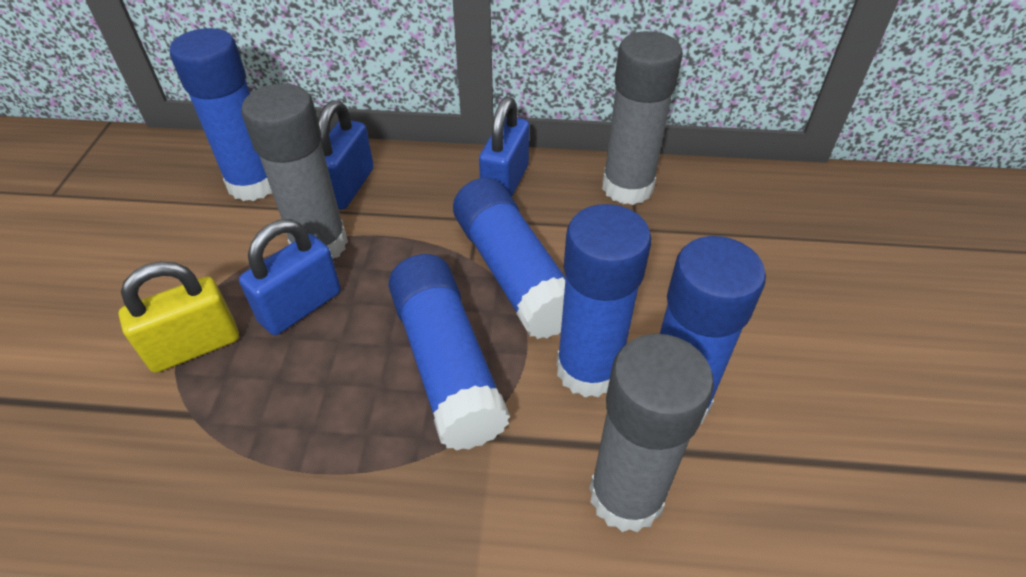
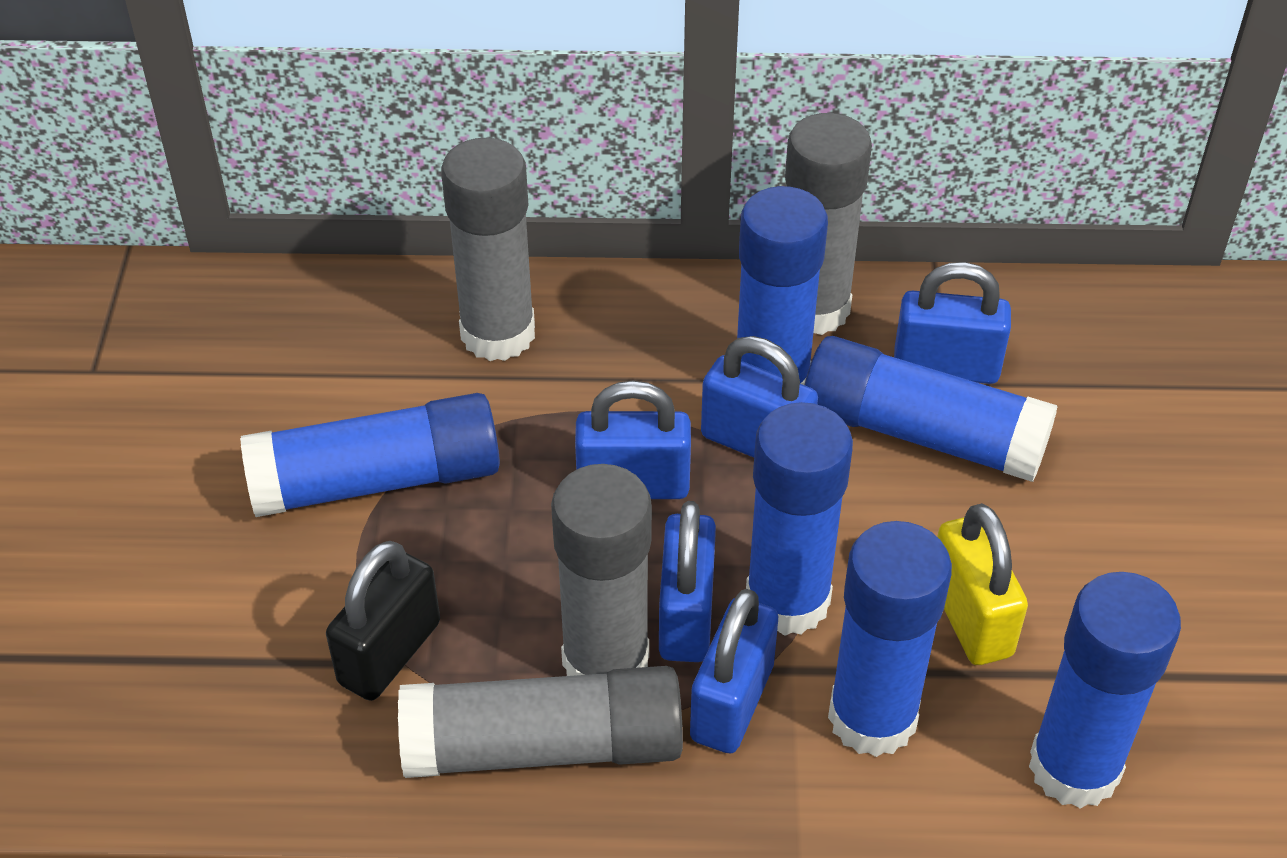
black padlock: none = 0 -> [326,541,440,701] = 1
blue glue stick: [170,28,272,201] [388,254,510,450] [453,178,566,339] [556,204,652,397] [660,236,766,424] = 5 -> [240,393,500,517] [737,186,828,385] [746,402,853,636] [805,336,1058,482] [828,521,952,757] [1029,572,1181,809] = 6
blue padlock: [239,219,341,335] [318,100,374,209] [479,97,529,197] = 3 -> [575,381,691,499] [659,501,716,662] [690,589,778,753] [701,336,818,458] [894,262,1011,384] = 5
grey glue stick: [241,84,348,259] [589,334,714,532] [602,31,683,205] = 3 -> [398,666,683,778] [441,138,535,361] [551,464,652,676] [785,113,872,335] = 4

